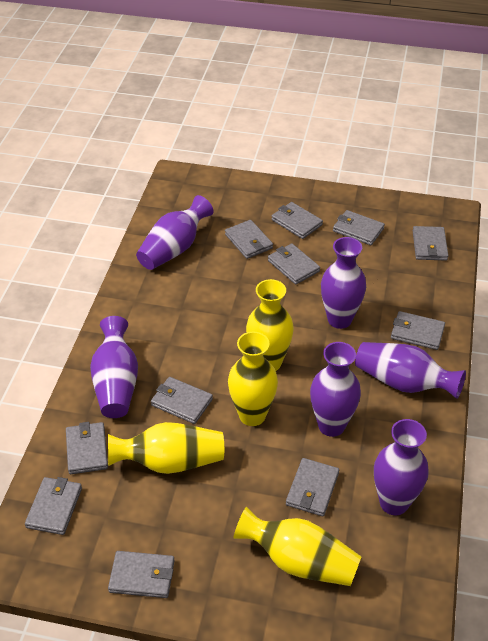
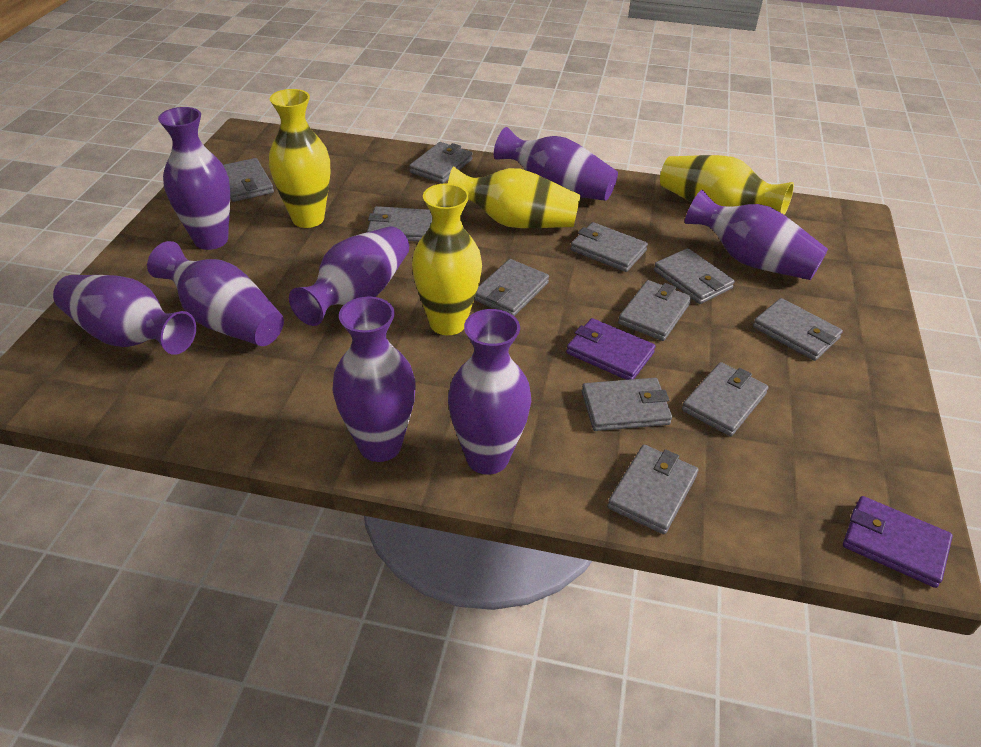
purple vase: [90,316,138,418] [136,195,214,270] [310,342,361,437] [321,237,366,329] [355,342,466,399] [374,419,429,515] = 6 -> [53,275,196,355] [147,241,284,346] [158,107,230,250] [289,226,409,326] [332,296,416,462] [448,309,531,475] [494,127,618,201] [685,190,828,280] = 8
purple wallet: none = 0 -> [566,318,656,380] [843,496,953,588] = 2

